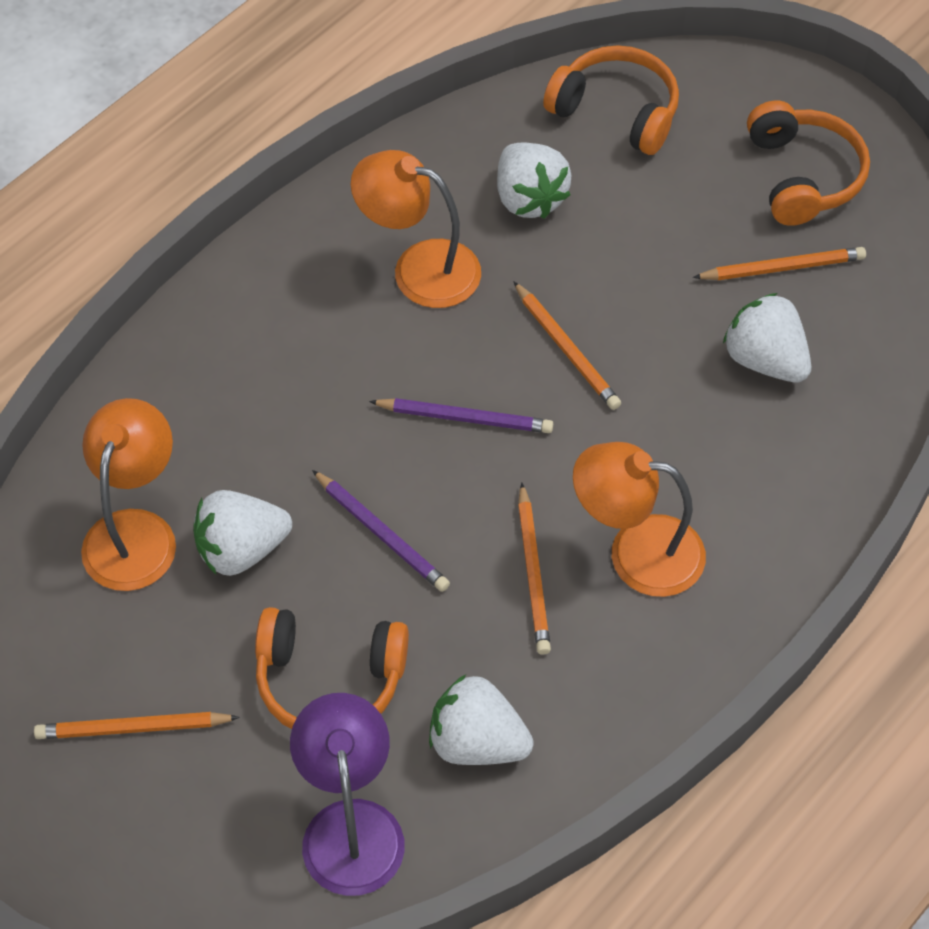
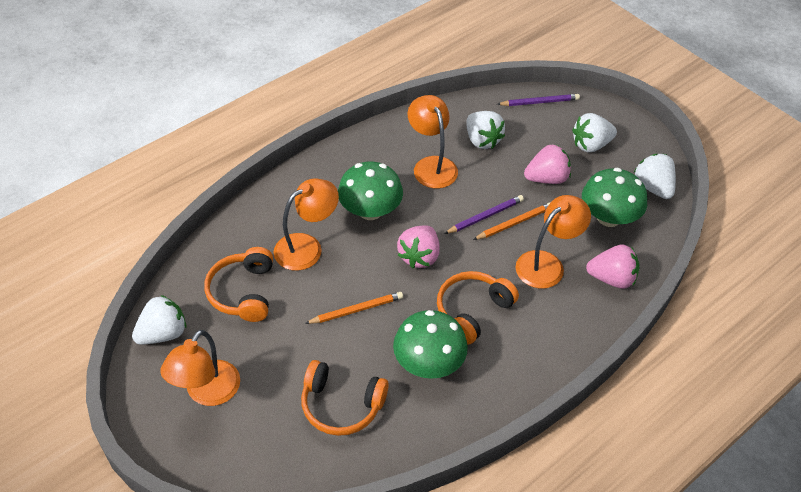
green mushroom: none = 0 -> [338,161,403,220] [393,310,468,379] [582,168,647,227] = 3
orange lamp: [81,398,176,591] [351,150,481,308] [573,442,706,597] = 3 -> [161,330,240,406] [274,178,339,271] [408,95,458,188] [516,195,591,289] = 4
orange pencil: [34,712,240,739] [513,281,621,410] [518,482,551,655] [693,247,866,280] = 4 -> [305,292,403,324] [473,202,551,240] = 2
pink strawberry: none = 0 -> [397,225,440,269] [524,144,571,184] [586,244,639,289] = 3
purple lamp: [290,693,405,896] = 1 -> none = 0

